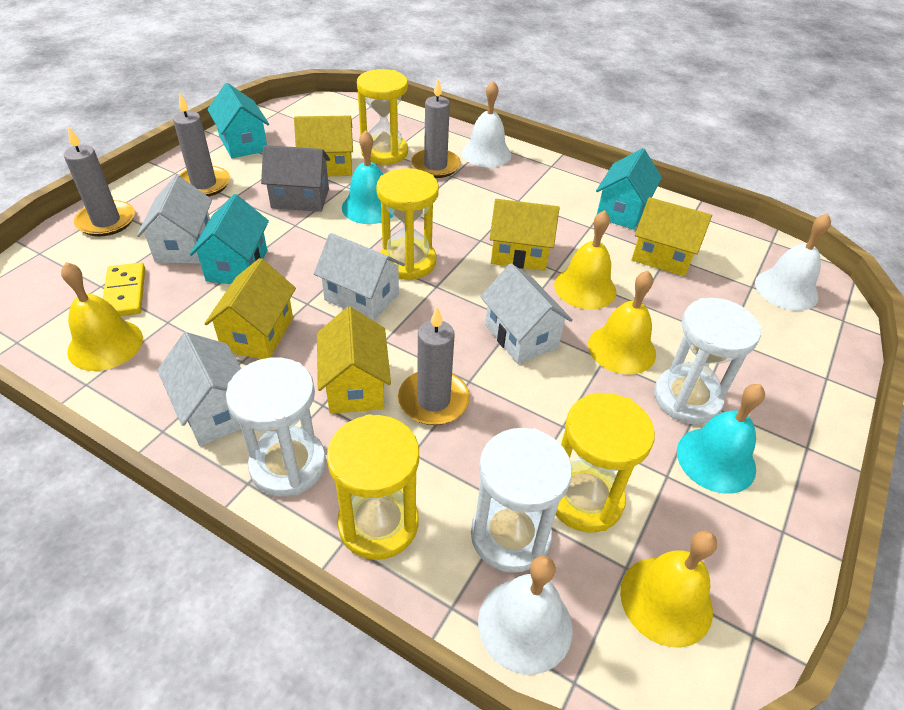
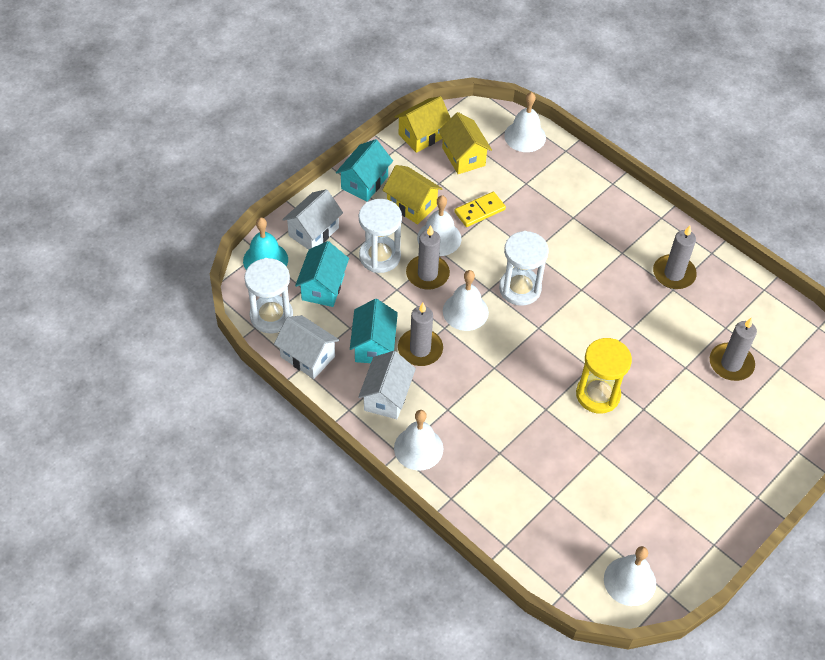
grey house: [261,145,330,212] = 1 -> none = 0
turquoise bell: [342,130,393,224] [677,384,765,494] = 2 -> [243,217,288,270] = 1
white bell: [462,81,511,167] [478,555,573,675] [755,213,831,311] = 3 -> [394,410,443,471] [417,195,461,256] [443,270,489,331] [504,92,546,152] [604,546,656,606] = 5
white house: [137,175,212,264] [157,332,241,446] [314,233,405,321] [481,263,573,364] = 4 -> [274,315,339,379] [282,189,343,250] [358,351,416,419] = 3
yellow bell: [61,262,143,371] [554,210,617,310] [588,271,656,375] [620,530,717,647] = 4 -> none = 0
yellow hourglass: [327,414,419,560] [357,69,408,165] [376,168,439,280] [556,393,655,532] = 4 -> [576,338,632,414] = 1
yellow house: [204,258,296,359] [294,116,353,176] [317,307,391,414] [490,199,560,271] [632,197,712,277] = 5 -> [383,165,443,225] [395,96,450,153] [438,112,492,174] = 3

